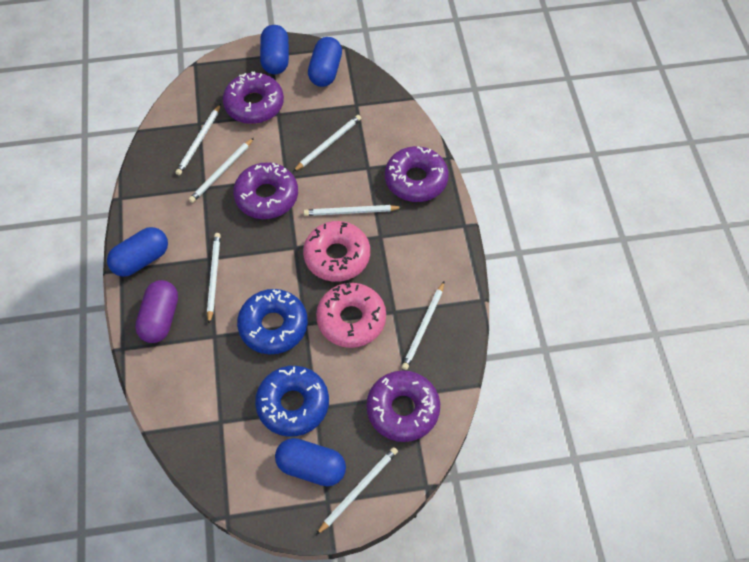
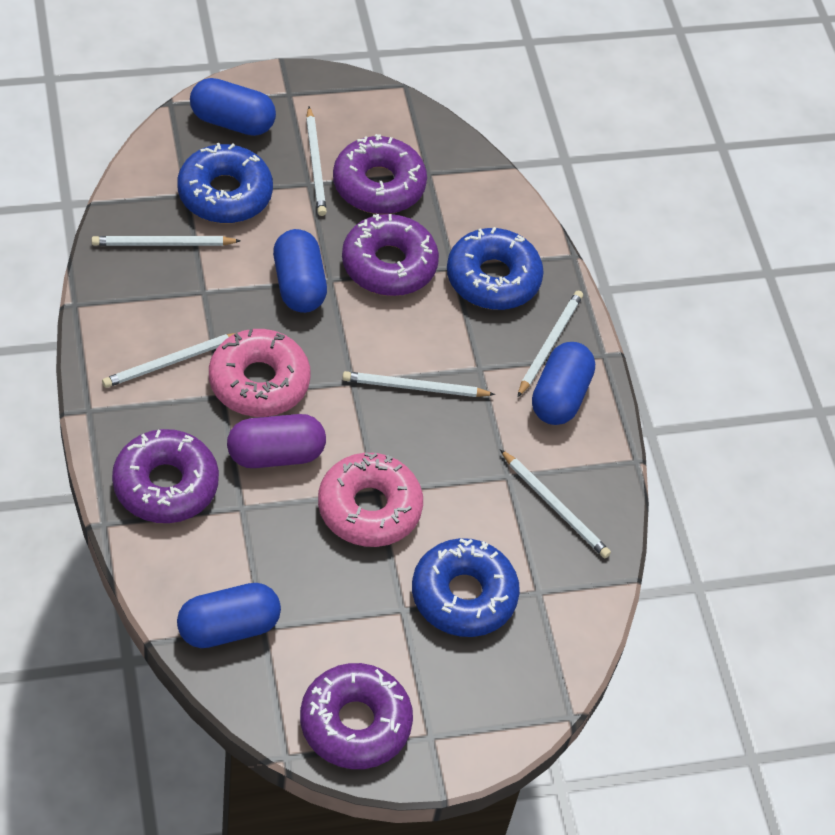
blue donut: [237,289,308,354] [255,366,329,437] = 2 -> [177,143,273,223] [412,538,520,637] [447,227,544,310] = 3
white pencil: [176,104,221,175] [189,138,254,203] [207,233,221,324] [293,115,361,172] [304,205,403,216] [316,447,398,535] [402,282,444,370] = 7 -> [91,236,241,246] [102,333,235,388] [306,107,327,216] [342,371,495,397] [500,449,611,558] [518,290,583,397] = 6

